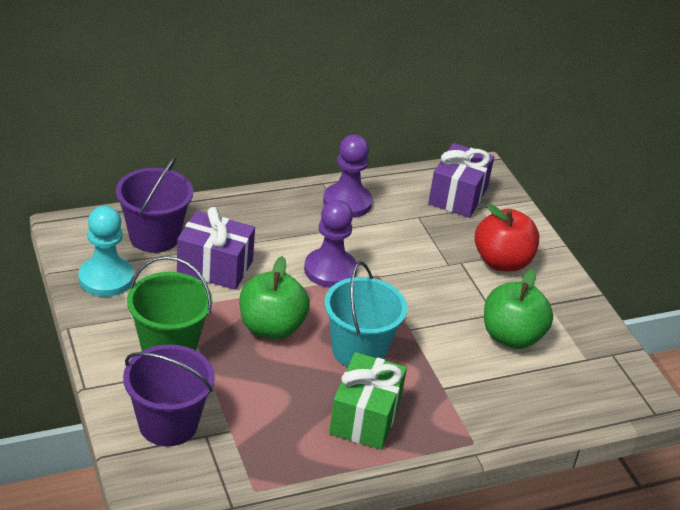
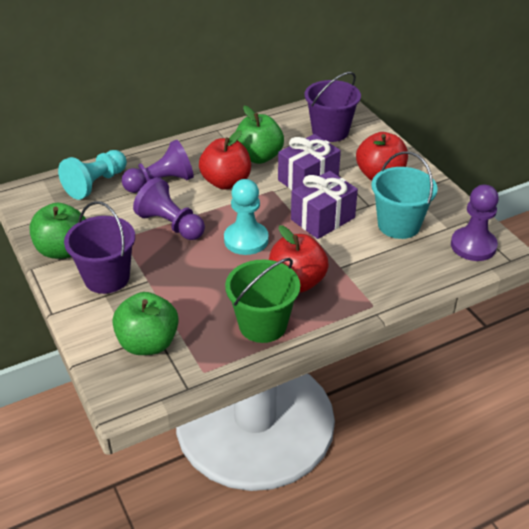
green apple: [239,256,310,339] [484,269,553,349] = 2 -> [29,203,86,259] [112,292,179,355] [236,106,284,164] = 3
green gift: [329,352,407,450] = 1 -> none = 0
purple pawn: [304,200,357,288] [323,135,373,218] = 2 -> [122,140,194,193] [133,177,205,240] [451,185,499,261] = 3
red apple: [475,204,539,272] = 1 -> [199,130,251,190] [269,225,329,293] [356,132,408,181] = 3
turquoise pawn: [78,206,134,297] = 1 -> [58,150,127,200] [224,179,269,255] = 2

